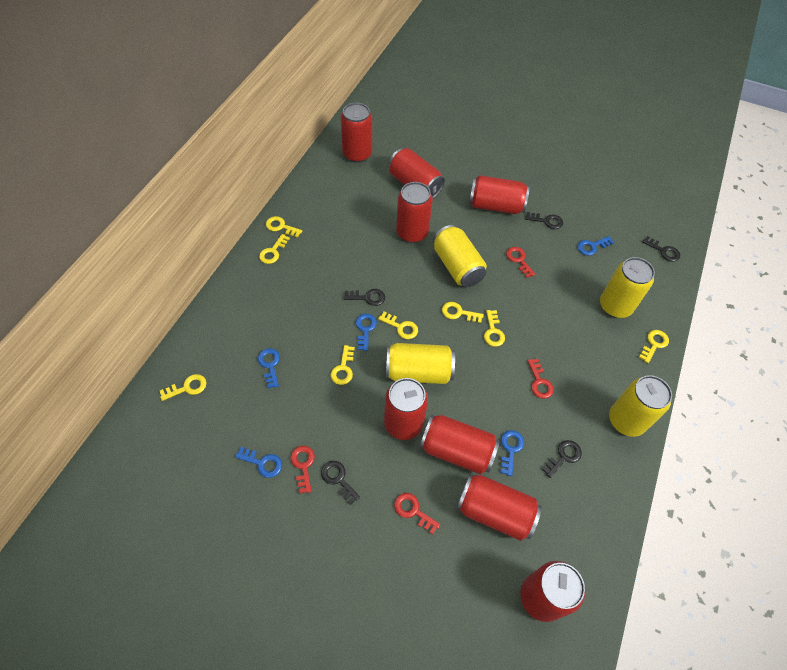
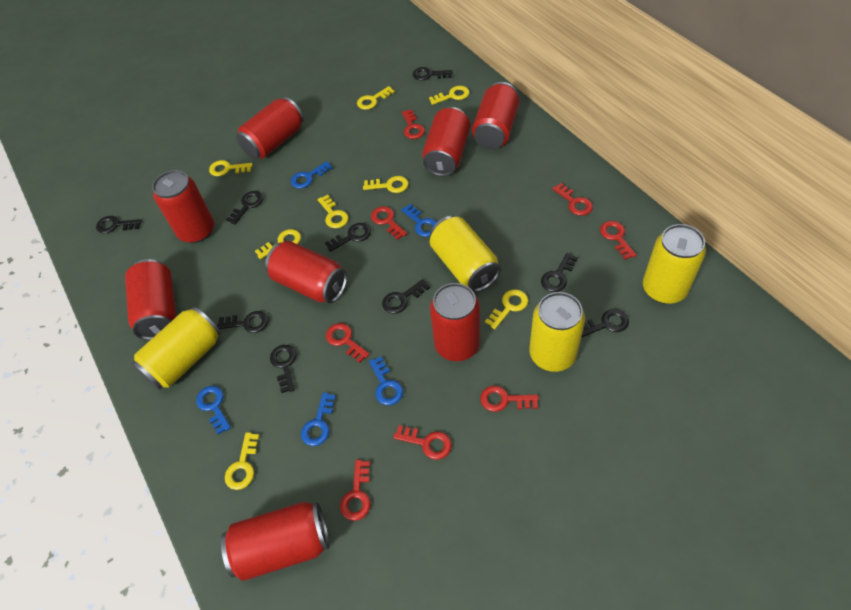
black key: [321,461,360,505] [344,289,385,306] [525,212,563,229] [542,440,582,478] [642,236,680,262] = 5 -> [96,216,142,234] [217,311,269,333] [226,191,264,225] [270,345,296,393] [325,223,371,252] [382,279,430,314] [413,67,453,80] [541,253,578,292] [581,309,629,338] = 9
red key: [290,446,315,494] [394,493,440,534] [506,247,535,278] [527,358,554,399] = 4 -> [326,323,370,363] [340,460,371,521] [371,206,407,240] [393,425,452,460] [402,109,425,139] [480,386,539,412] [552,183,593,216] [600,221,636,260] = 8

